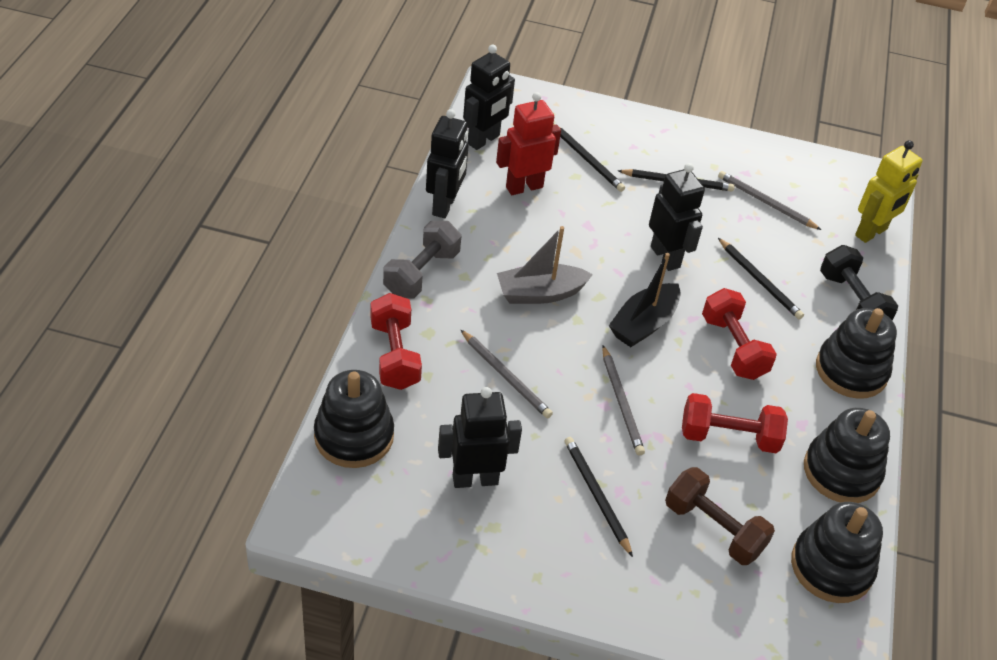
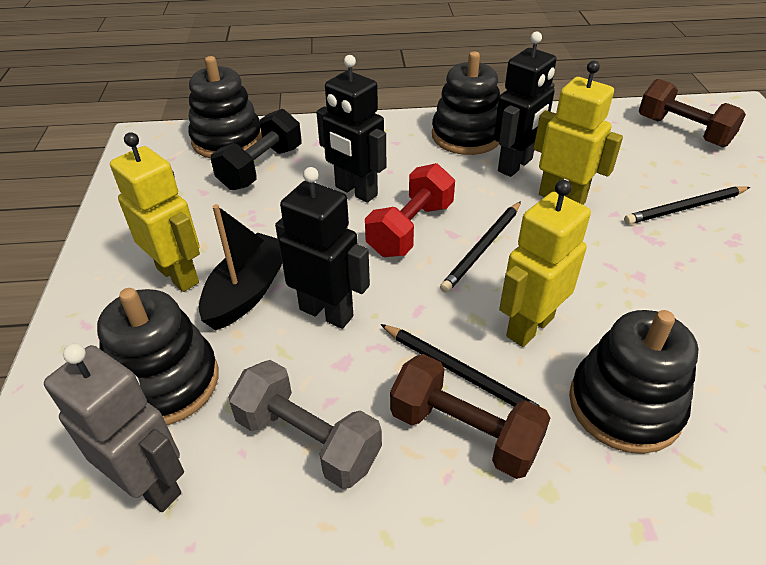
black pencil: [553,124,625,192] [564,437,633,557] [618,169,735,191] [718,238,804,320] = 4 -> [380,324,549,412] [440,201,521,293] [624,186,750,225] = 3
black robot: [426,109,469,218] [438,387,522,488] [463,45,515,150] [649,163,705,271] = 4 -> [275,167,370,329] [316,55,386,203] [494,31,557,177] = 3
brown dumbbell: [665,467,775,565] = 1 -> [390,354,550,479] [639,79,746,147] = 2
grey boat: [497,226,593,304] = 1 -> none = 0
grey pencil: [460,329,553,418] [602,345,645,456] [718,171,821,230] = 3 -> none = 0
grey robot: none = 0 -> [44,343,184,512] = 1
red dumbbell: [370,293,422,390] [682,393,788,453] [702,288,777,380] = 3 -> [365,163,455,257] = 1
red robot: [496,92,561,195] = 1 -> none = 0
yellow robot: [855,140,923,243] = 1 -> [110,132,200,292] [499,180,591,347] [534,61,623,205] = 3

